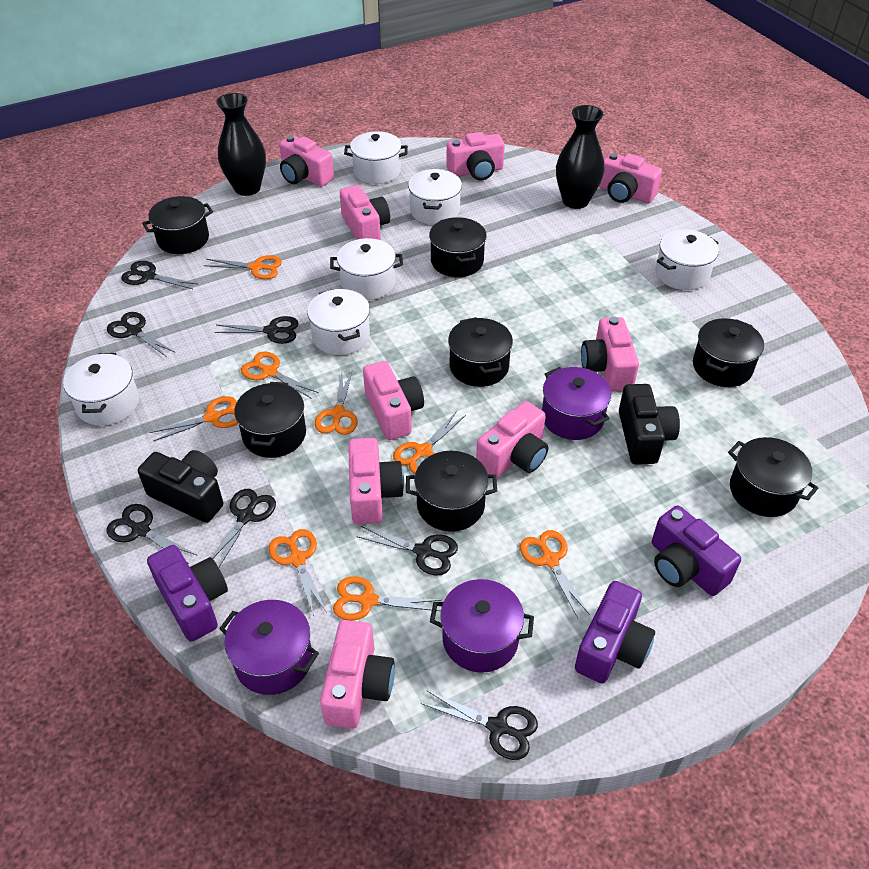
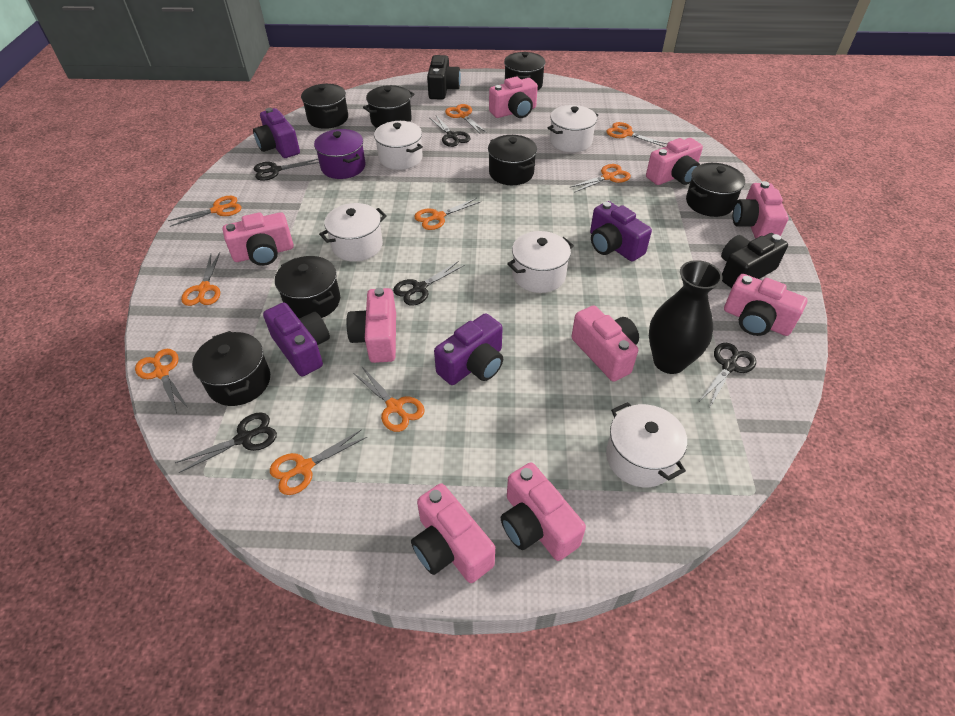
black scissors: [107,312,176,357] [107,504,198,564] [121,261,198,289] [211,489,276,567] [214,316,298,344] [356,526,458,576] [421,690,538,760] = 7 -> [175,412,277,473] [254,159,319,181] [393,262,464,306] [430,116,471,147] [700,343,756,406] = 5
black vase: [216,93,266,196] [556,105,605,209] = 2 -> [649,260,723,374] = 1
orange scissors: [150,396,238,442] [203,255,282,279] [241,351,319,399] [269,529,327,616] [315,369,357,435] [333,576,442,621] [393,411,466,474] [520,530,590,618] = 8 -> [135,349,188,413] [168,196,241,227] [181,252,220,306] [270,429,367,495] [353,367,425,432] [414,198,480,230] [445,104,487,133] [569,164,631,193] [606,122,667,147] = 9
purple camera: [147,545,228,642] [575,581,655,683] [652,505,741,596] = 3 -> [253,108,300,158] [263,303,330,376] [434,313,503,385] [590,201,652,261] = 4
purple pot: [219,600,319,695] [430,579,534,673] [542,367,611,440] = 3 -> [314,129,365,179] = 1
white pot: [63,353,139,426] [307,289,370,355] [330,238,403,300] [344,131,408,184] [408,169,462,225] [656,229,719,290] = 6 -> [319,203,387,262] [374,121,423,170] [507,231,574,293] [548,105,598,152] [606,402,687,487] = 5

